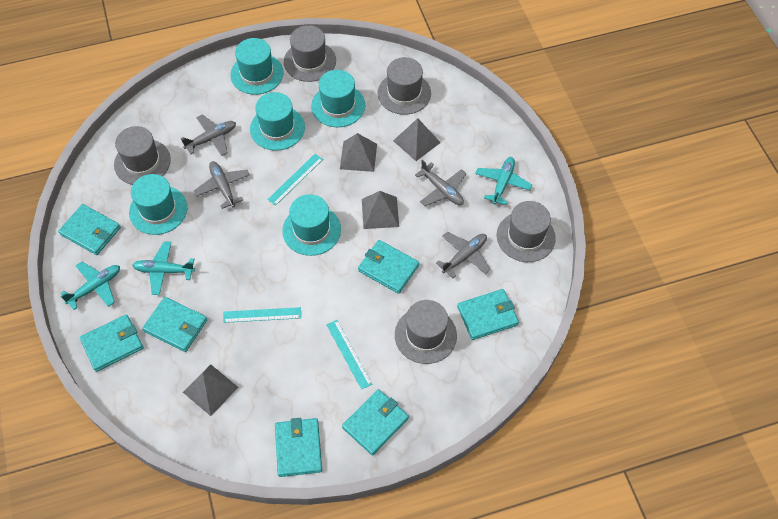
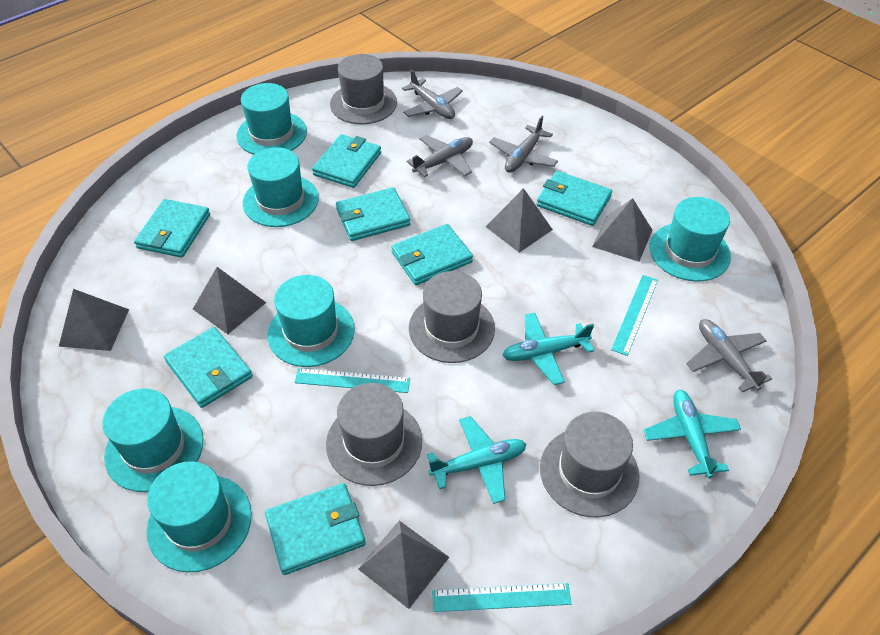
grey hat: [114,126,171,185] [284,25,336,82] [378,57,431,115] [395,300,457,364] [497,201,556,262] = 5 -> [326,383,422,486] [330,54,397,124] [409,271,495,363] [540,412,639,518] = 4
grey pyramid: [183,364,238,416] [340,133,377,172] [362,191,399,229] [393,118,441,161] = 4 -> [59,289,129,351] [193,267,266,334] [358,521,449,609] [486,188,553,253] [592,198,652,262] = 5
turquoise hat: [129,174,187,235] [230,38,284,95] [250,92,305,151] [282,194,341,256] [311,70,365,127] = 5 -> [102,388,204,492] [147,461,252,572] [237,83,307,154] [243,147,319,227] [268,275,355,367] [650,197,731,282] = 6

